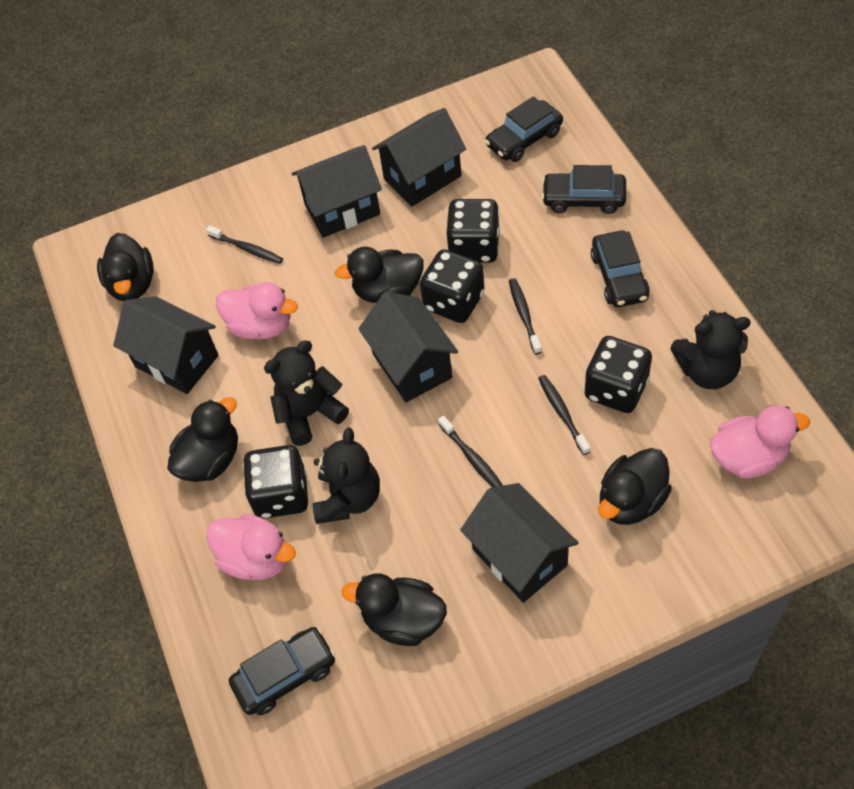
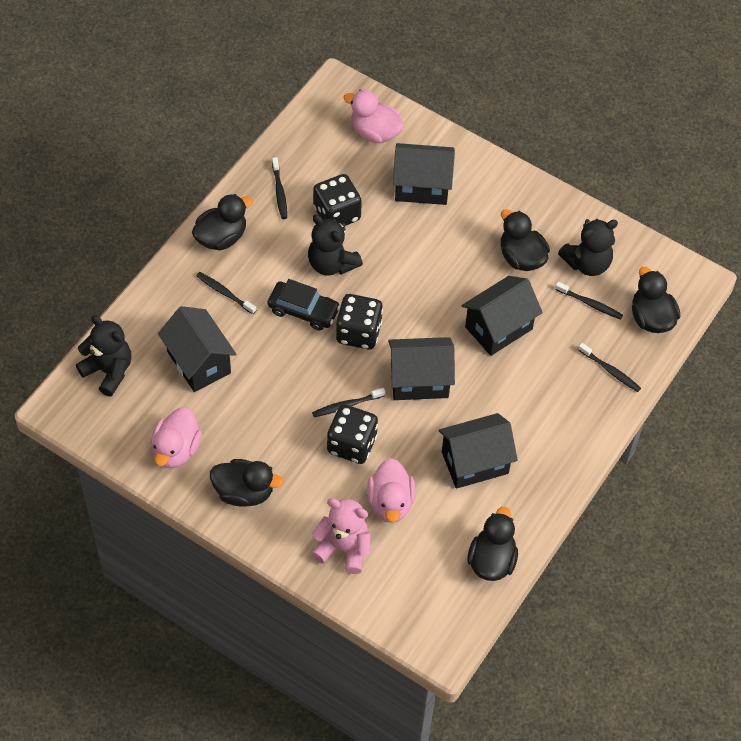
black car: [229,627,336,715] [485,96,563,162] [541,165,626,214] [591,231,650,307] = 4 -> [268,279,341,330] = 1
black dice: [243,445,308,519] [420,249,485,323] [447,199,500,263] [584,336,652,413] = 4 -> [313,174,362,225] [327,404,378,464] [336,294,383,349] = 3
black toothbrush: [206,225,283,264] [438,415,503,487] [509,278,542,354] [538,375,590,455] = 4 -> [196,272,256,314] [272,157,287,219] [312,388,385,417] [555,282,623,320] [578,343,641,392] = 5
pink teddy bear: none = 0 -> [311,498,371,574] = 1

